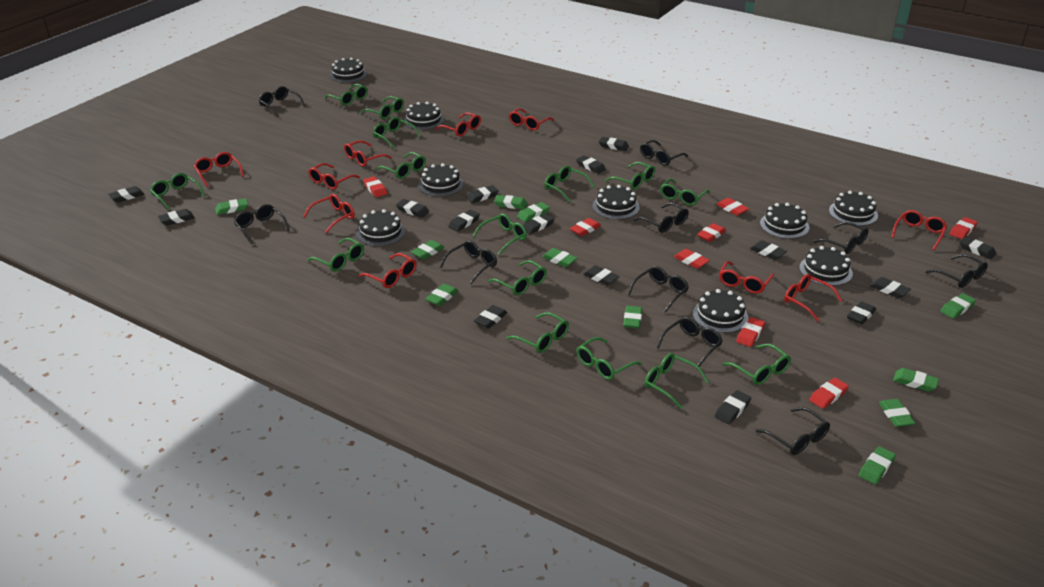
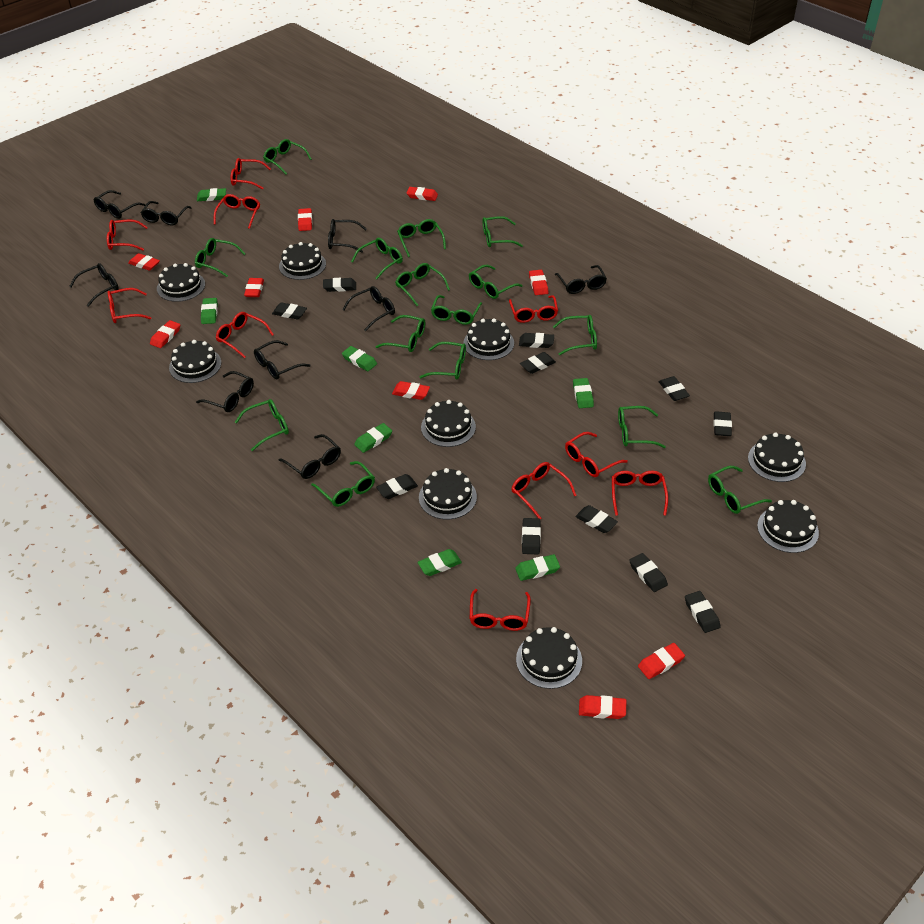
black eraser: [108,186,144,202] [158,209,195,226] [396,199,429,218] [448,210,480,232] [466,185,499,203] [474,305,508,329] [523,213,555,234] [576,155,606,174] [583,265,620,286] [599,137,629,151] [714,390,751,424] [750,240,787,260] [847,301,876,324] [870,277,911,298] [959,236,996,259] = 15 -> [272,302,307,319] [323,278,356,292] [376,474,418,499] [519,333,554,348] [520,352,556,374] [522,518,541,554] [575,505,618,533] [629,553,668,592] [659,376,690,401] [685,591,721,633] [713,411,732,436] = 11
black glasses: [234,204,290,244] [259,86,305,116] [440,240,497,284] [627,266,689,313] [634,203,689,233] [640,140,688,166] [656,317,723,369] [756,407,830,455] [813,222,869,254] [925,254,988,288] = 10 -> [69,263,119,307] [94,190,146,219] [141,201,191,225] [196,371,254,412] [254,340,311,379] [278,434,341,479] [328,219,367,252] [342,286,395,331] [555,265,607,294] = 9
green eraser: [215,198,248,215] [411,240,445,260] [425,284,459,306] [494,195,528,209] [517,202,550,222] [542,248,577,267] [623,306,642,329] [859,446,896,485] [879,399,916,427] [893,368,939,392] [940,293,976,319] = 11 -> [197,188,226,201] [201,298,218,324] [342,346,377,371] [354,423,392,453] [418,549,462,576] [515,554,560,581] [573,378,594,408] = 7
red eraser: [363,176,387,197] [570,218,601,236] [674,249,710,269] [697,223,726,242] [716,198,749,216] [736,317,765,347] [809,378,849,409] [950,217,978,239] = 8 -> [128,253,160,271] [150,320,180,348] [244,278,264,297] [298,208,312,231] [392,381,430,400] [407,187,438,201] [529,270,548,295] [579,695,626,719] [638,643,685,679] = 9

